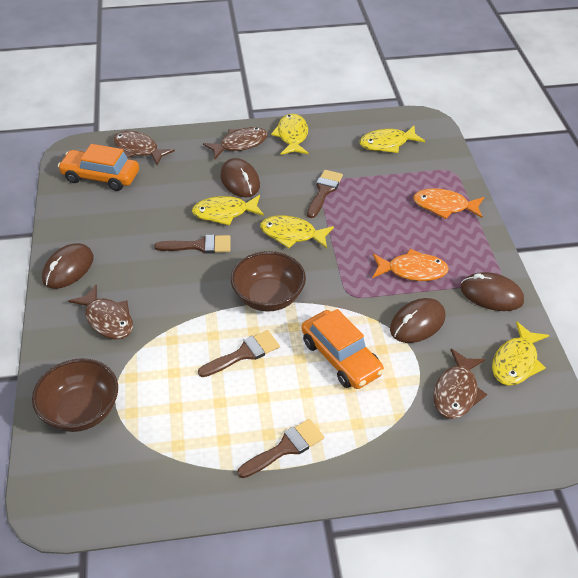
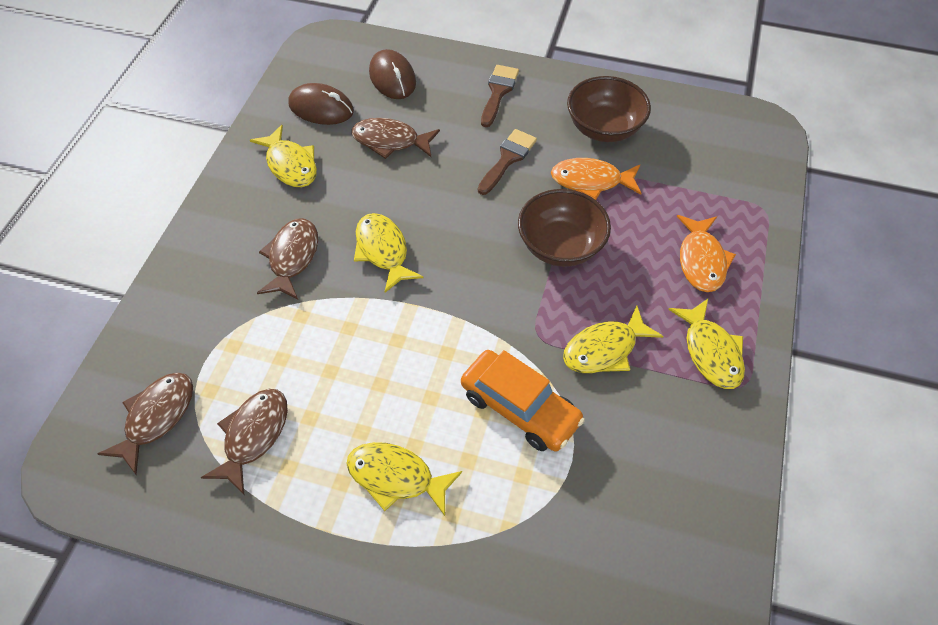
brown brush: [154,234,231,254] [198,330,280,377] [237,419,324,478] [307,170,343,218] = 4 -> [478,129,537,195] [481,65,519,127] = 2
brown mouse: [42,243,93,289] [220,158,260,197] [390,298,445,343] [461,272,524,311] = 4 -> [288,83,354,125] [369,49,416,99] = 2
orange car: [58,144,139,191] [302,309,384,389] = 2 -> [461,350,585,451] = 1

